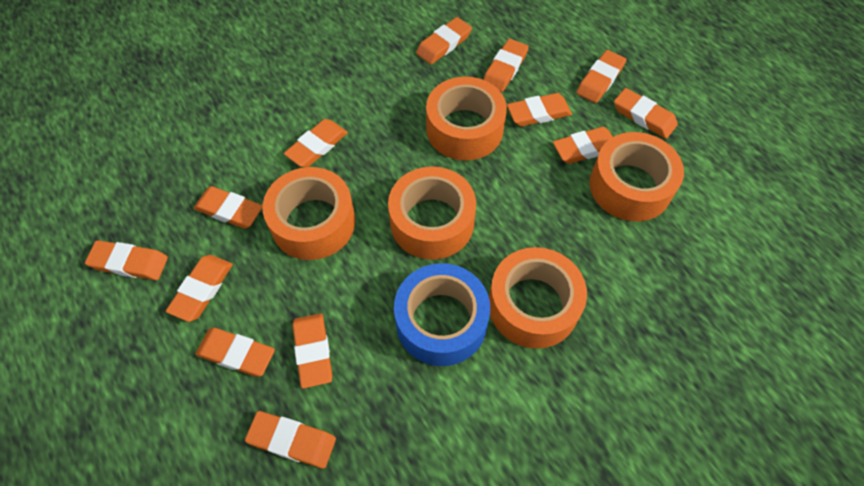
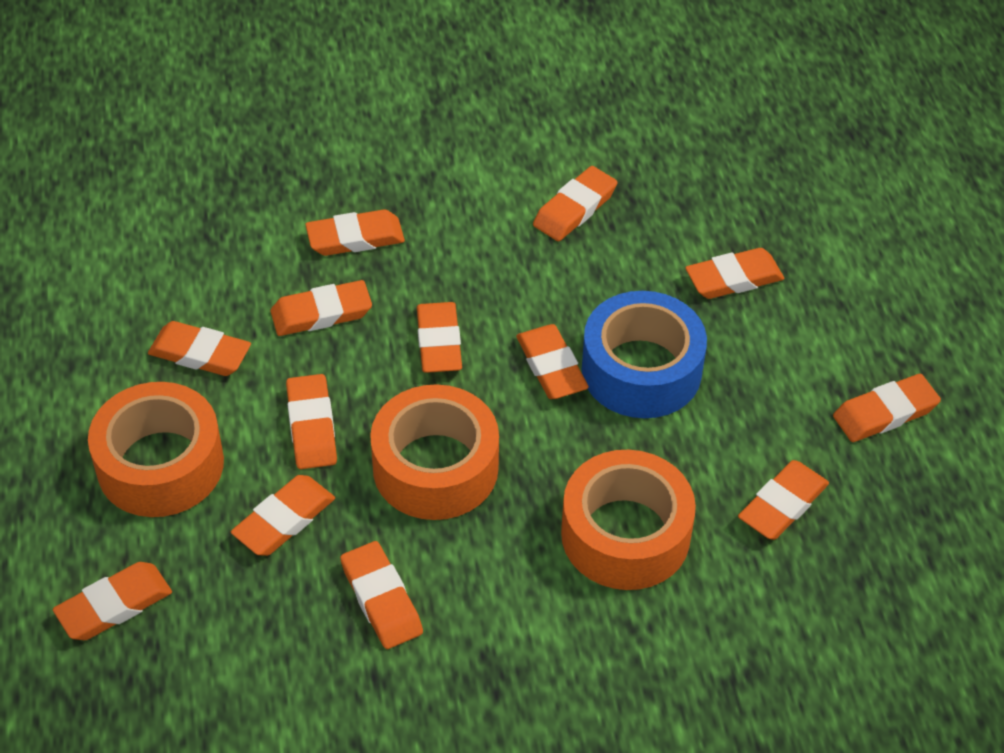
orange tape: [263,167,355,260] [388,167,476,260] [426,77,507,161] [489,247,587,349] [589,132,684,221] = 5 -> [88,382,224,517] [370,384,499,520] [561,450,696,590] = 3

